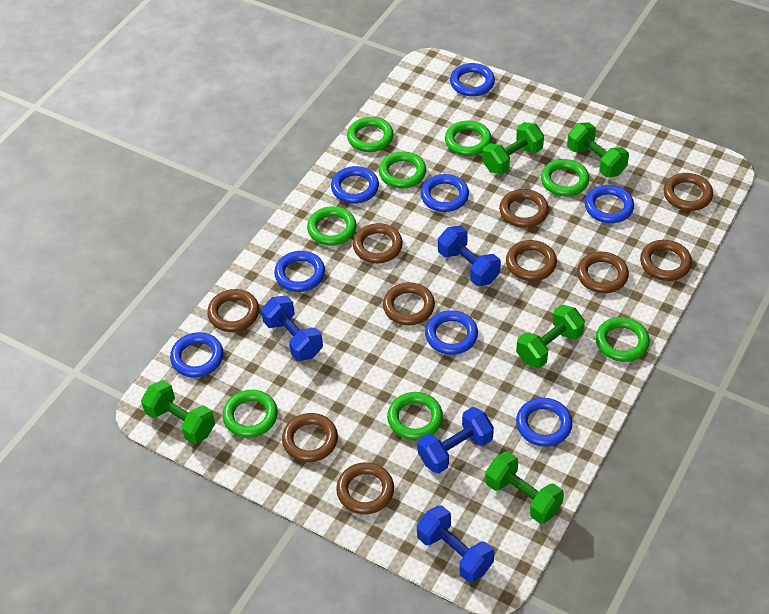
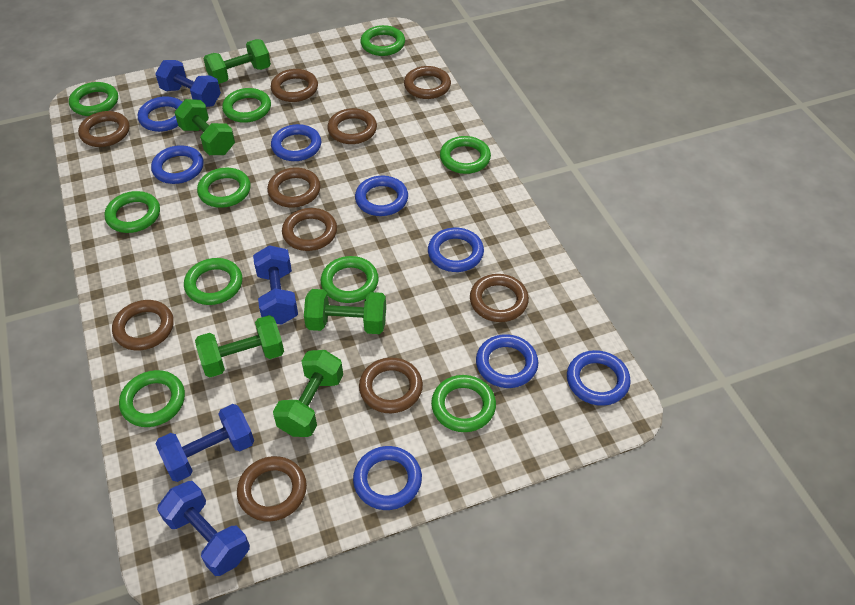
green ring: [222,390,278,438] [307,206,356,246] [347,117,393,152] [379,152,426,188] [387,392,443,440] [445,121,492,156] [541,159,589,196] [596,317,650,362] = 8 -> [69,82,118,116] [105,191,160,233] [119,370,185,427] [184,258,242,305] [197,168,251,208] [222,88,271,123] [321,256,379,303] [360,25,405,56] [431,375,496,432] [440,136,491,174] = 10

